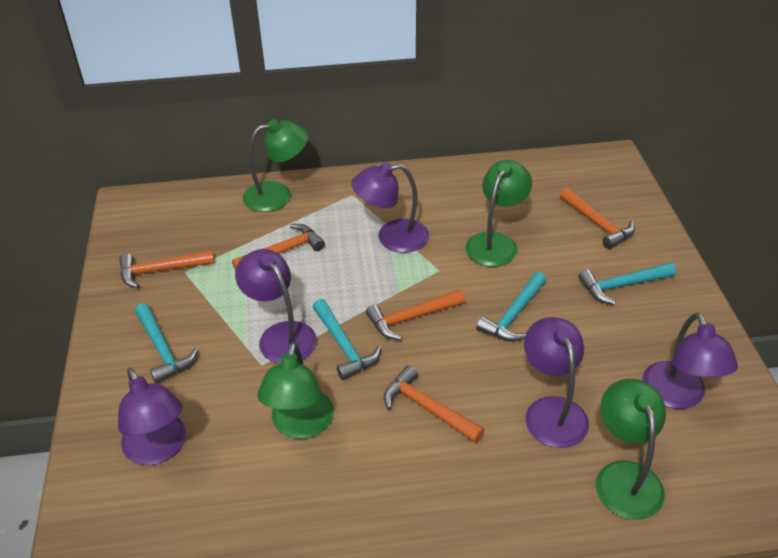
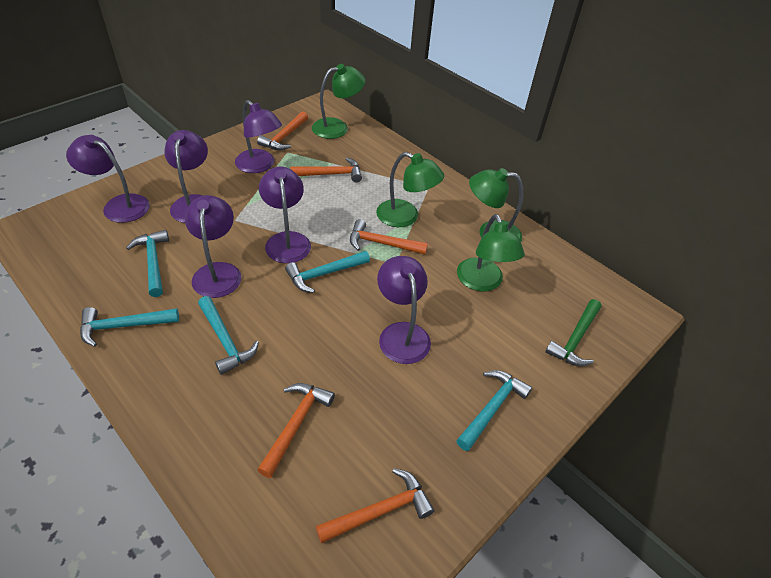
green hammer: none = 0 -> [545,299,602,366] = 1
purple lamp: [118,368,186,465] [235,249,317,364] [351,162,429,253] [524,317,589,448] [642,313,738,409] = 5 -> [66,135,150,223] [164,130,208,223] [185,195,241,298] [235,100,282,173] [259,167,311,263] [377,256,431,364] = 6
turquoise hammer: [135,303,198,384] [313,299,381,380] [476,272,546,342] [578,262,676,305] = 4 -> [80,307,179,347] [126,230,169,297] [198,296,259,375] [285,251,370,293] [456,370,532,451] = 5

